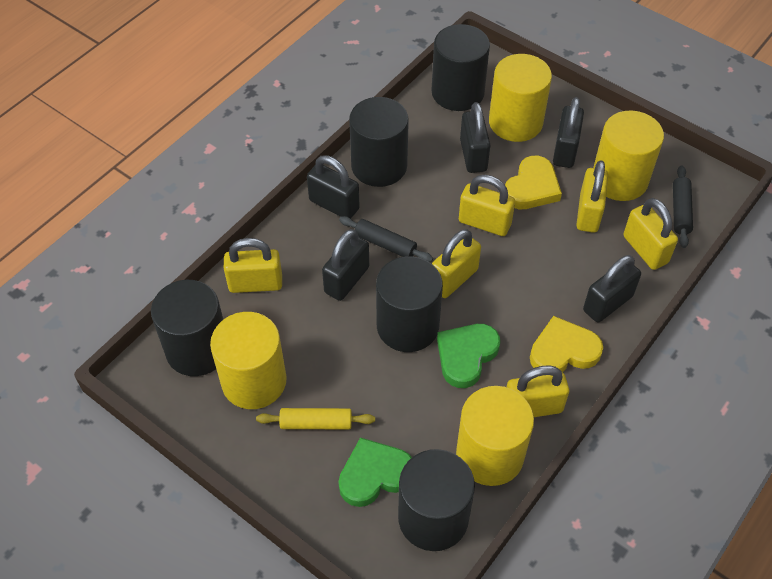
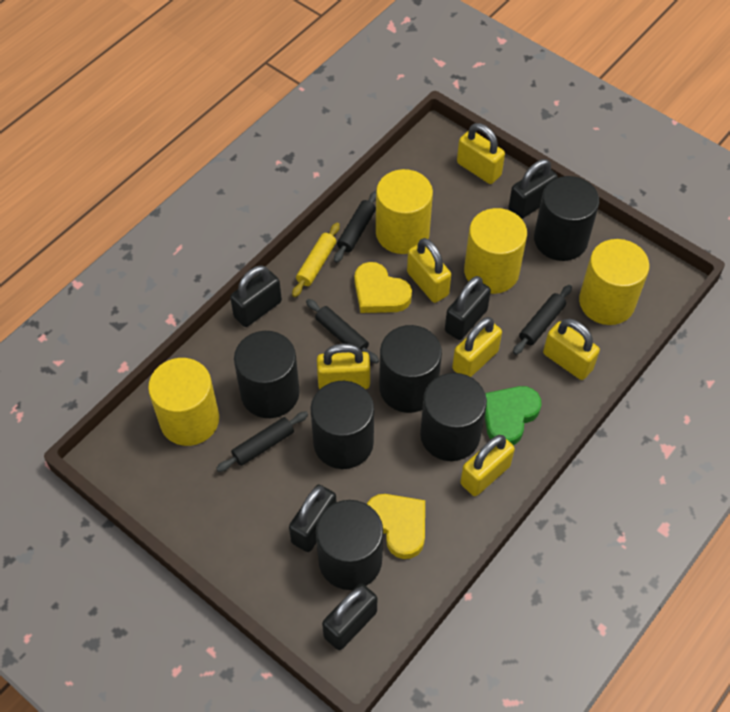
black cylinder: [151,280,223,376] [349,97,409,187] [376,256,443,352] [398,449,475,551] [431,24,490,111] = 5 -> [234,331,300,418] [311,381,374,469] [316,500,383,590] [379,325,442,413] [420,373,487,461] [534,176,599,261] = 6
black rolling pin: [339,216,433,262] [673,165,693,248] = 2 -> [216,411,308,472] [306,299,379,364] [334,191,376,263] [513,285,572,355] = 4
green heart: [339,437,412,507] [437,324,500,388] = 2 -> [485,386,542,445] = 1

